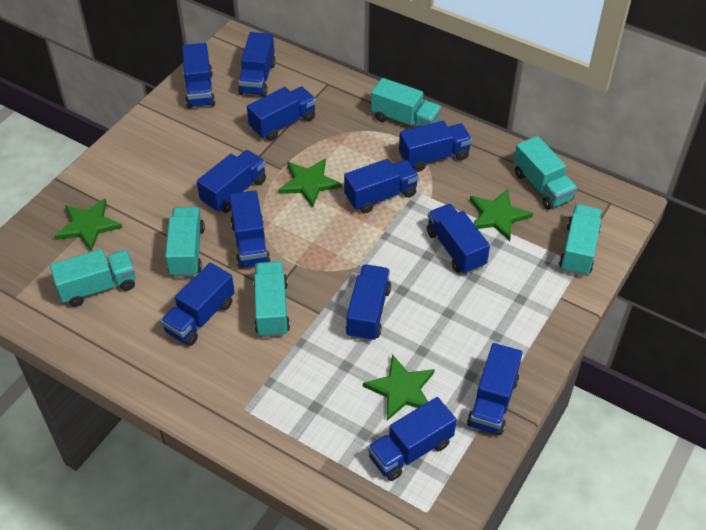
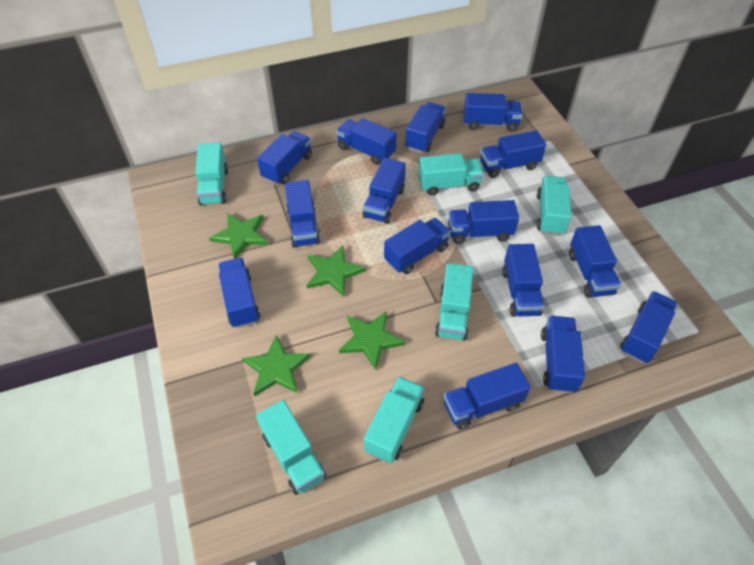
blue truck: [161,262,235,346] [182,43,215,109] [197,150,266,213] [230,190,270,268] [238,32,276,97] [247,86,316,141] [344,159,419,213] [346,264,391,342] [368,397,457,481] [399,121,472,172] [427,204,490,274] [467,343,523,435] = 12 -> [218,258,260,328] [257,131,312,185] [285,180,320,248] [336,118,397,165] [363,158,406,224] [384,218,451,274] [405,102,446,153] [444,363,531,430] [448,200,519,244] [464,93,523,132] [480,130,546,178] [502,244,544,317] [541,316,585,393] [569,225,621,298] [620,291,678,363] = 15

